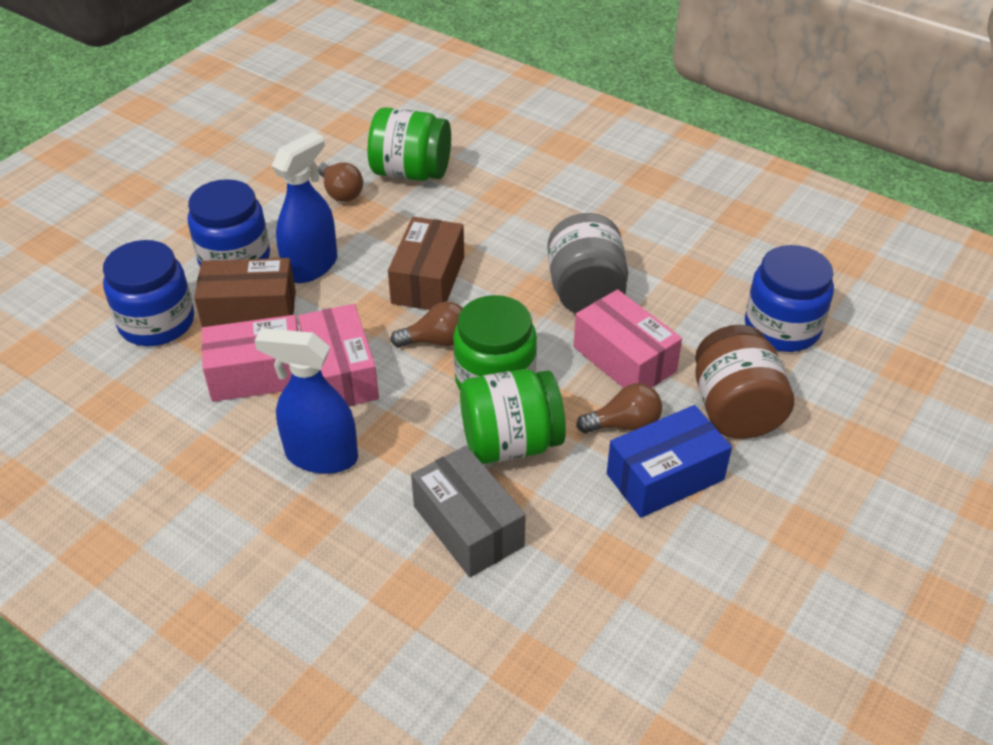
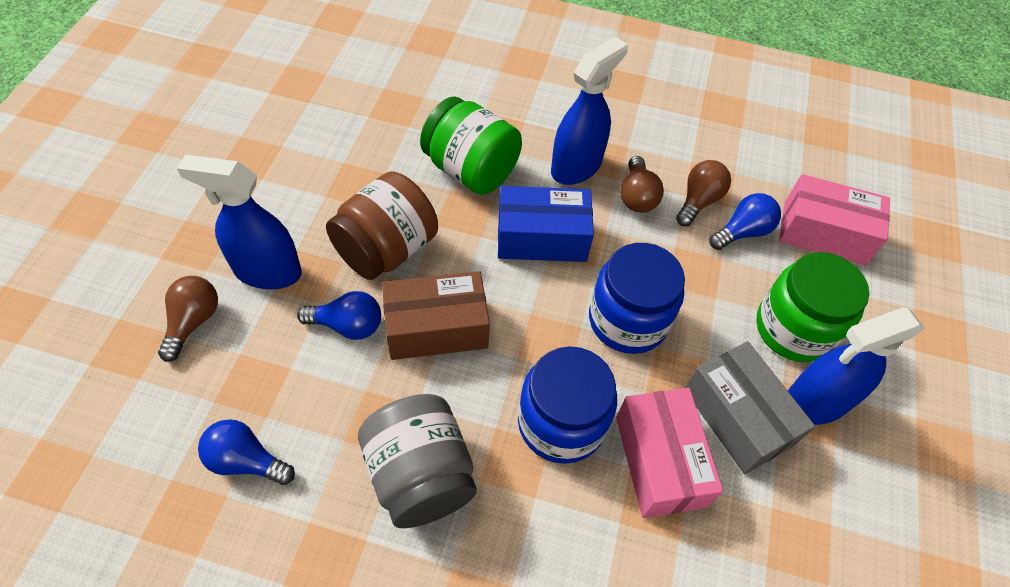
blue jar: [103,240,194,346] [188,179,270,266] [745,245,834,352] = 3 -> [518,346,617,464] [589,243,685,354] = 2
blue light bulb: none = 0 -> [198,419,295,485] [297,291,381,340] [710,193,781,250] = 3
blue spray bottle: [254,328,358,474] [272,132,337,283] = 2 -> [177,155,302,289] [551,37,628,185] [788,307,925,425] = 3
brown box: [194,258,296,327] [388,217,464,310] = 2 -> [382,271,490,360] = 1
green jar: [368,107,451,181] [453,295,537,390] [460,369,566,464] = 3 -> [420,96,522,195] [756,252,869,362] = 2
pink box: [201,315,298,402] [298,304,379,406] [574,289,682,388] = 3 -> [616,388,723,518] [779,174,890,266] = 2

